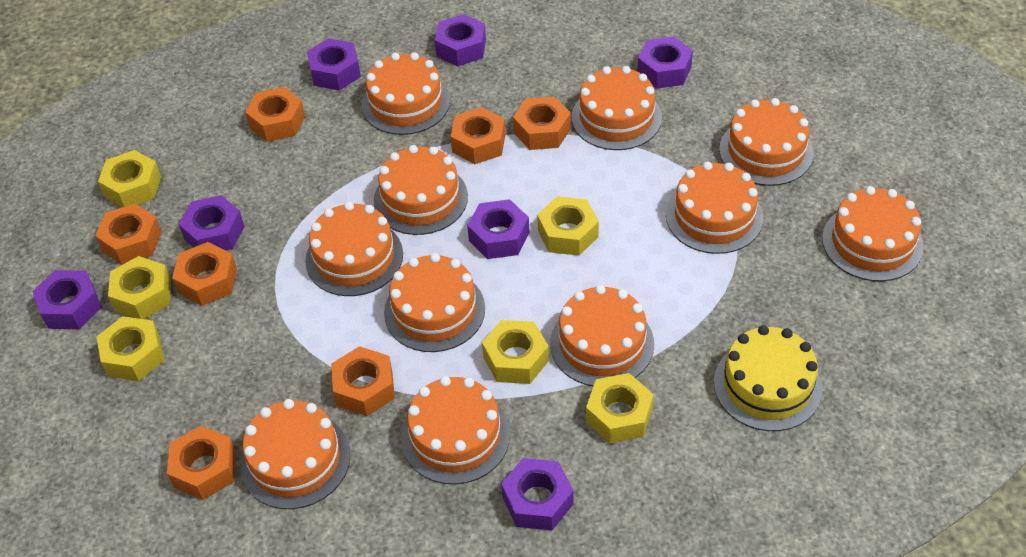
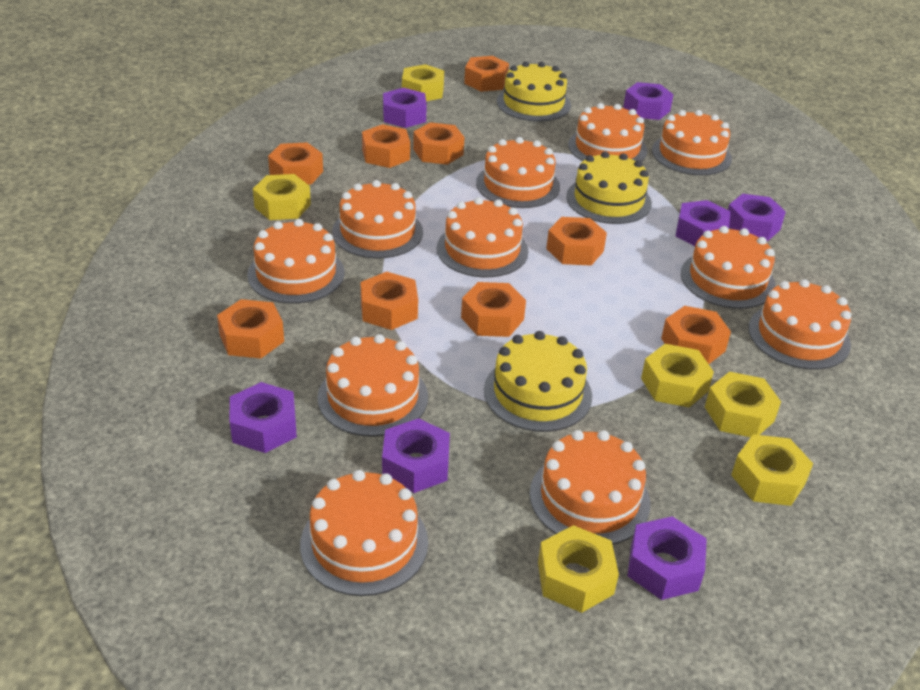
orange nut: [95,204,162,265] [167,426,236,500] [172,242,237,306] [245,87,305,142] [331,346,395,416] [450,107,505,164] [513,96,571,150] = 7 -> [217,299,284,358] [268,142,323,185] [361,272,418,330] [362,124,410,168] [413,122,465,165] [461,282,526,337] [464,56,509,92] [546,217,607,266] [661,306,731,364] = 9
yellow cake: [714,325,823,431] = 1 -> [484,331,592,432] [497,61,571,121] [566,151,652,224] = 3

